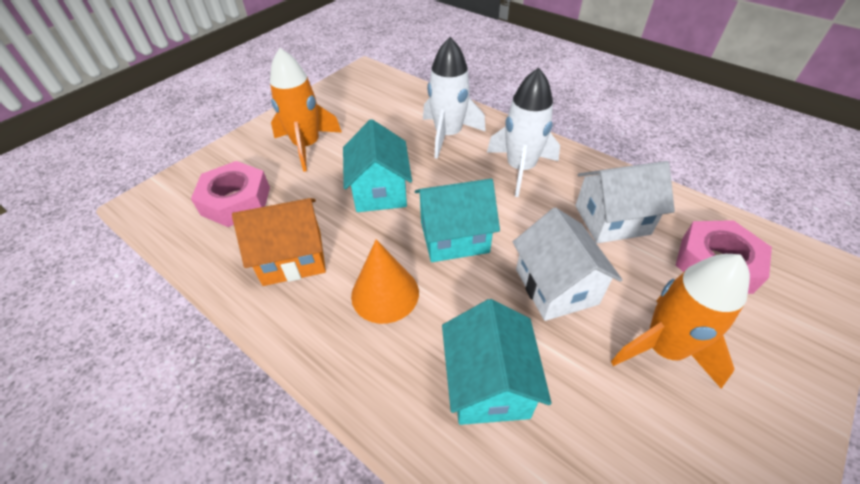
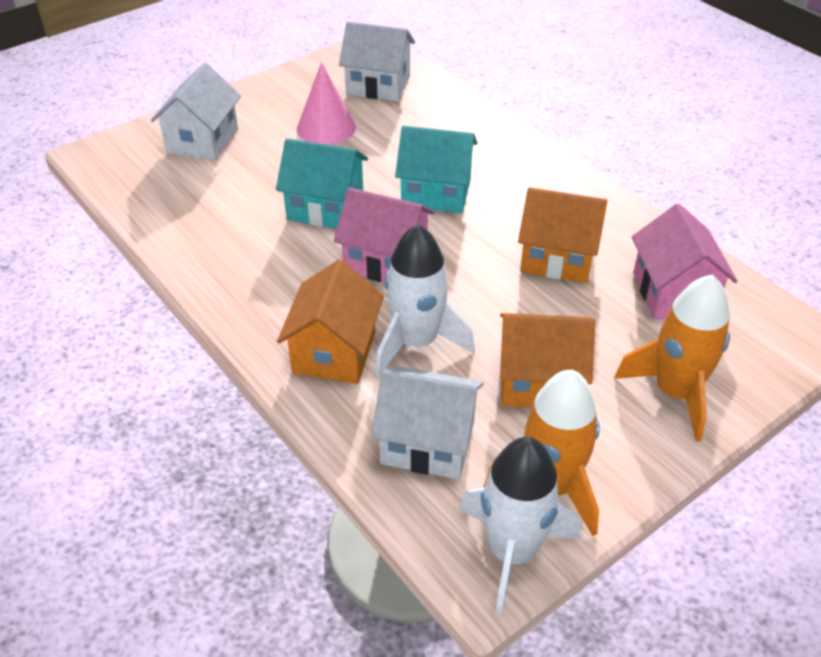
orange cone: [351,239,419,324] = 1 -> none = 0
orange house: [232,198,326,286] = 1 -> [277,260,384,384] [500,313,595,407] [518,187,607,283] = 3
pink cone: none = 0 -> [297,62,356,145] = 1
pink house: none = 0 -> [334,187,435,282] [632,204,738,320] = 2
pink nut: [191,161,270,227] [675,220,772,294] = 2 -> none = 0
turquoise house: [343,119,412,212] [415,179,500,262] [442,299,552,425] = 3 -> [276,138,368,228] [395,126,477,213] = 2
white house: [513,207,622,321] [575,161,675,243] = 2 -> [151,63,241,161] [339,22,415,101] [371,366,484,480] = 3

